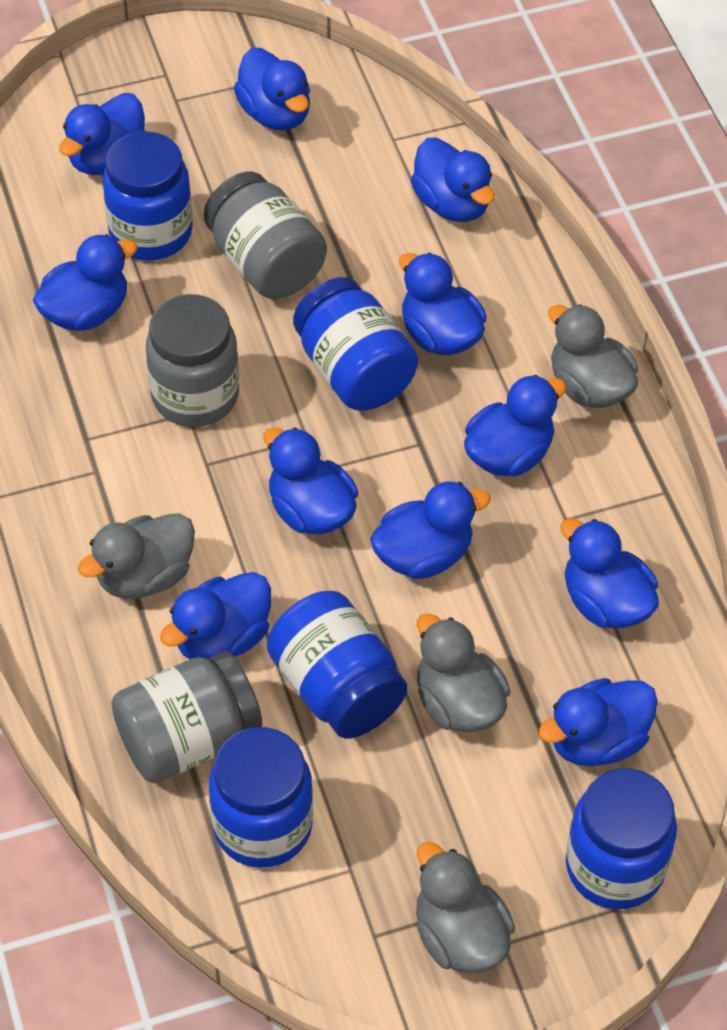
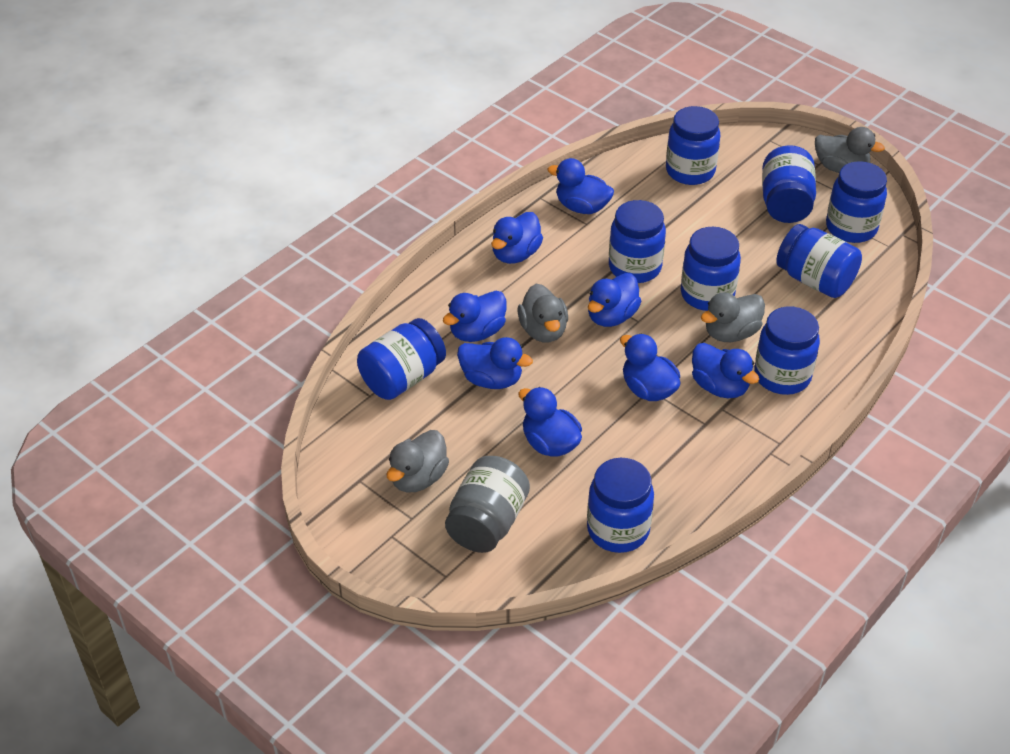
blue duck: [33,234,138,331] [59,93,145,175] [160,572,271,660] [234,48,310,131] [263,427,358,534] [370,481,491,579] [399,253,487,355] [411,137,495,222] [464,375,566,476] [538,678,658,766] [560,518,659,628] = 11 -> [443,291,507,342] [457,337,533,389] [491,212,543,264] [518,387,582,457] [547,158,614,214] [588,273,641,327] [620,334,681,401] [692,343,759,398] = 8
blue jar: [103,131,193,261] [209,727,313,868] [267,591,407,739] [293,277,418,410] [566,768,677,910] = 5 -> [357,318,446,400] [587,458,654,553] [609,200,666,283] [666,106,721,185] [681,227,741,311] [754,307,820,395] [762,145,816,223] [776,224,862,298] [826,161,887,243] = 9
grey jar: [111,651,262,783] [146,294,239,427] [204,172,327,299] = 3 -> [445,456,530,553] = 1

